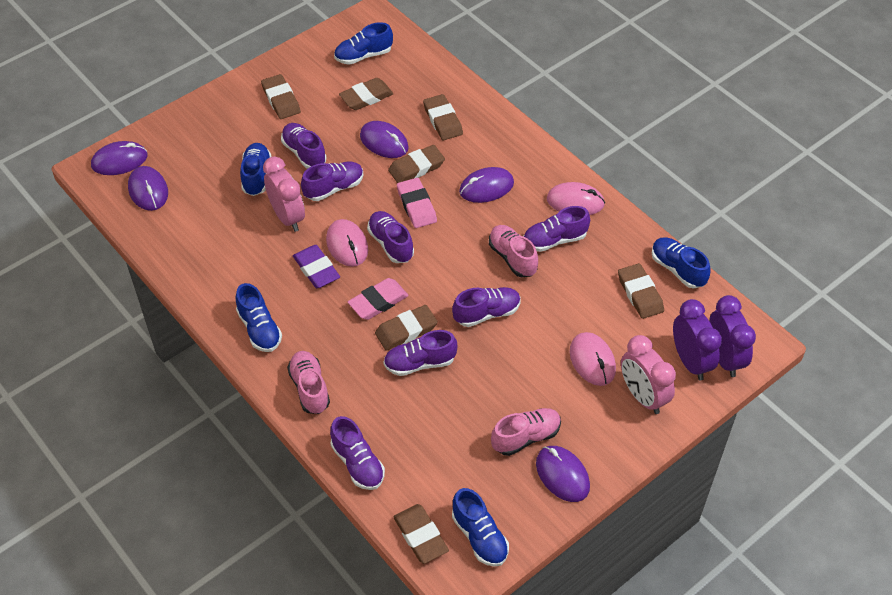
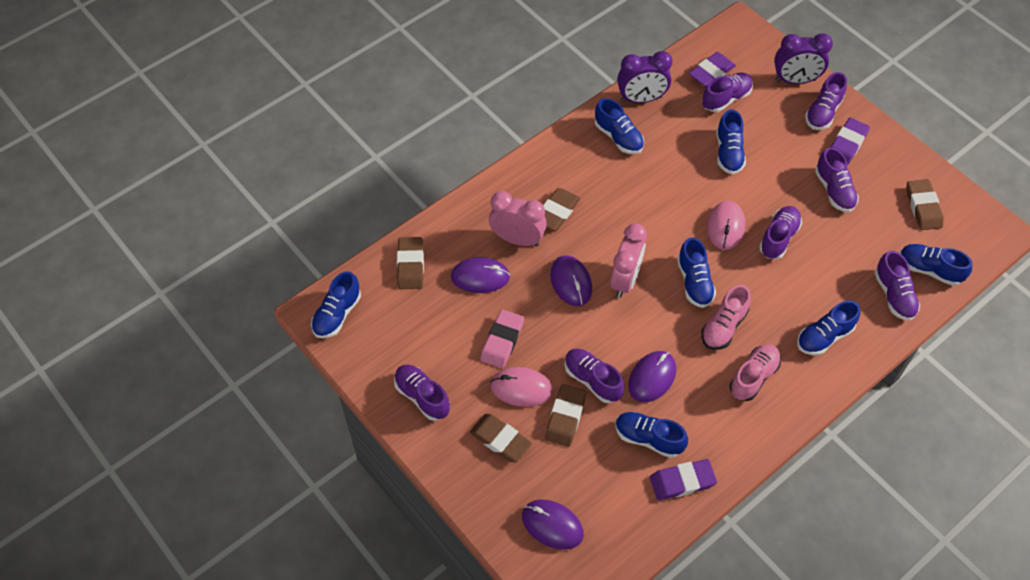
blue shoe: [236,283,282,352] [240,143,271,196] [334,22,393,65] [452,488,509,567] [652,238,711,288] = 5 -> [311,271,361,338] [595,98,644,154] [615,412,688,458] [677,238,716,308] [716,109,746,174] [797,301,860,356] [900,244,972,286] = 7
brown eraser: [261,74,301,119] [339,78,393,110] [375,305,438,351] [388,145,445,183] [393,504,449,564] [423,94,463,140] [618,263,664,319] = 7 -> [397,237,424,289] [470,414,532,462] [543,188,580,231] [545,384,586,447] [906,179,944,230] = 5
pink eraser: [348,278,409,320] [397,178,437,228] = 2 -> [480,309,524,368] = 1
pink mouse: [326,219,368,267] [547,182,605,215] [570,332,616,386] = 3 -> [490,367,553,407] [707,201,745,250] = 2
pink shoe: [287,351,330,414] [489,225,538,277] [491,408,561,456] = 3 -> [701,285,751,350] [730,344,781,401] = 2
purple eraser: [293,245,340,288] = 1 -> [650,459,717,500] [689,52,736,87] [830,118,870,166] = 3
purple mouse: [91,141,147,175] [128,166,168,211] [360,121,409,158] [459,167,514,203] [536,446,590,502] = 5 -> [451,257,510,293] [522,499,584,550] [550,255,592,306] [628,351,676,402] = 4

